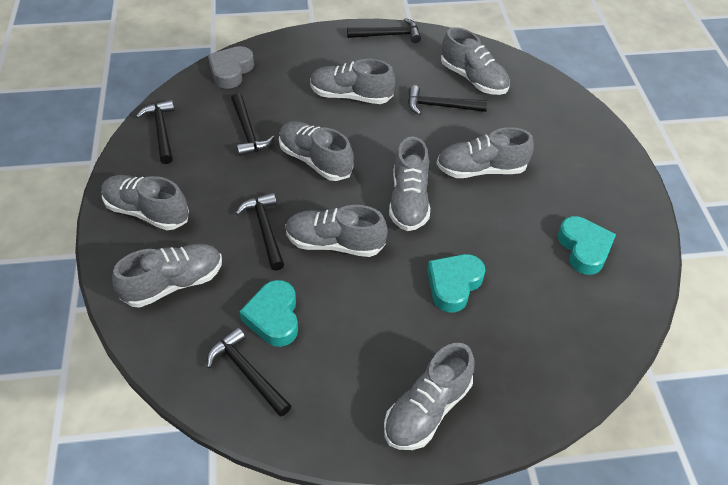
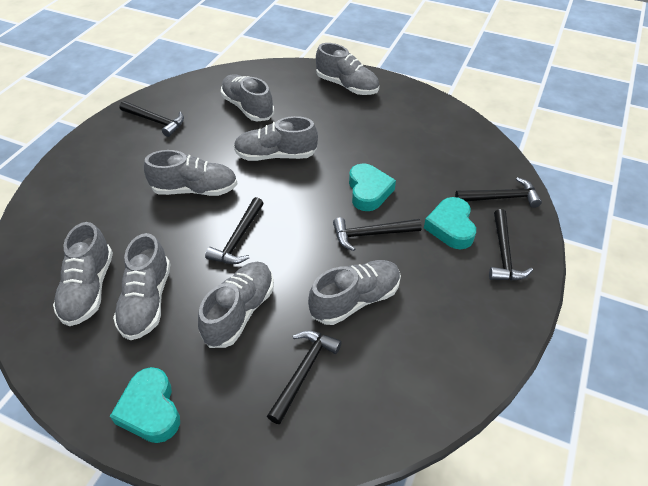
grey heart: [208,46,254,89] = 1 -> none = 0
grey shoe: [101,175,189,230] [112,244,222,308] [279,121,354,181] [285,205,387,257] [310,59,395,104] [384,343,474,450] [389,137,430,231] [437,127,534,178] [441,27,510,95] = 9 -> [53,222,113,326] [113,233,171,340] [144,150,238,196] [198,262,274,348] [221,74,274,121] [234,116,318,161] [308,260,401,325] [316,43,379,95] = 8

